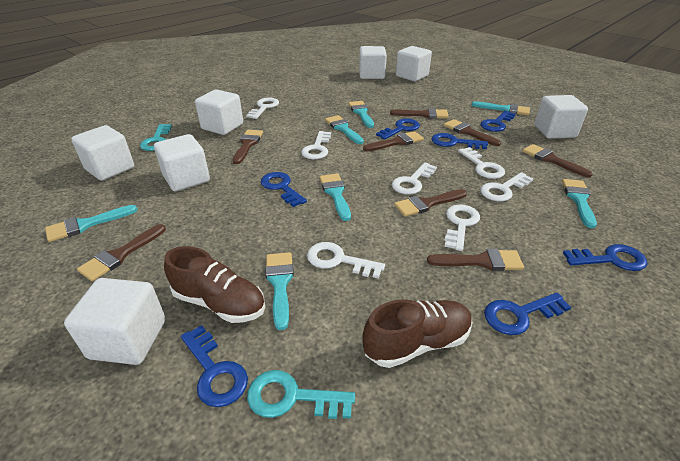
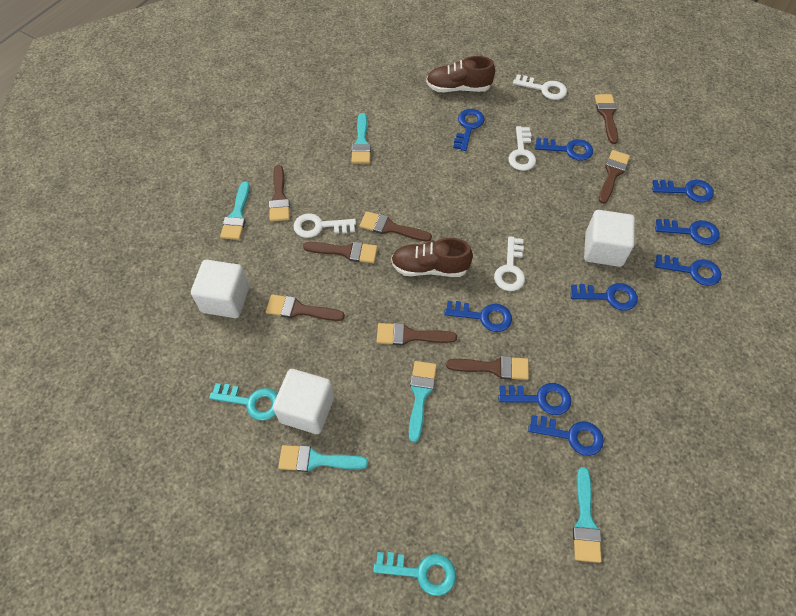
blue key: [181,325,248,407] [261,172,307,207] [376,118,420,140] [431,133,488,149] [481,111,516,132] [484,293,571,335] [563,244,647,271] = 7 -> [444,301,512,332] [453,109,485,151] [498,383,571,415] [528,415,604,456] [535,138,593,161] [570,283,638,310] [652,180,714,203] [655,219,720,245] [655,254,721,286] = 9
turquoise brush: [45,205,138,242] [266,252,294,330] [320,173,351,221] [325,115,364,144] [349,101,374,128] [472,101,530,116] [562,179,597,228] = 7 -> [220,181,250,240] [278,445,368,472] [351,113,371,163] [409,361,437,442] [573,467,601,563] = 5
white cube: [64,278,165,365] [71,125,134,181] [154,134,210,191] [195,89,243,135] [359,46,387,79] [396,46,432,81] [534,95,588,139] = 7 -> [191,260,249,318] [273,369,334,434] [584,210,635,267] = 3
white key: [246,98,279,119] [301,131,331,159] [307,242,385,279] [392,162,437,195] [444,204,480,251] [458,147,505,179] [480,172,533,201] = 7 -> [293,213,356,238] [494,236,525,291] [508,126,536,171] [513,74,567,100] = 4

